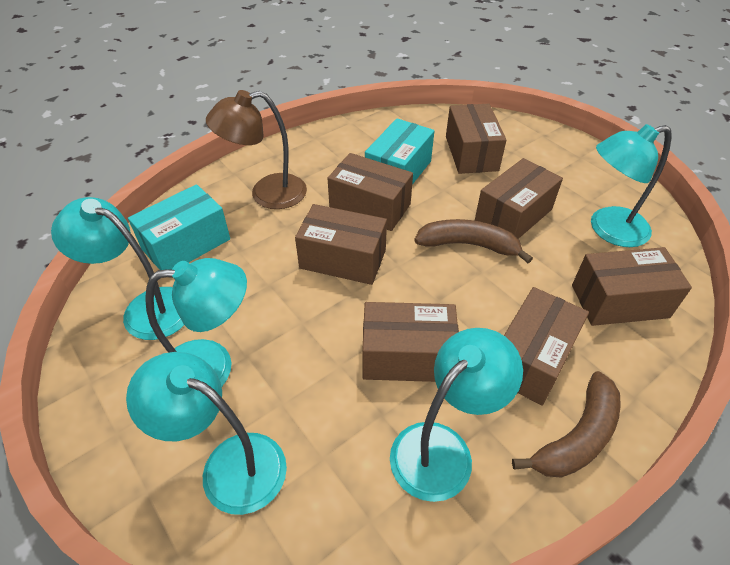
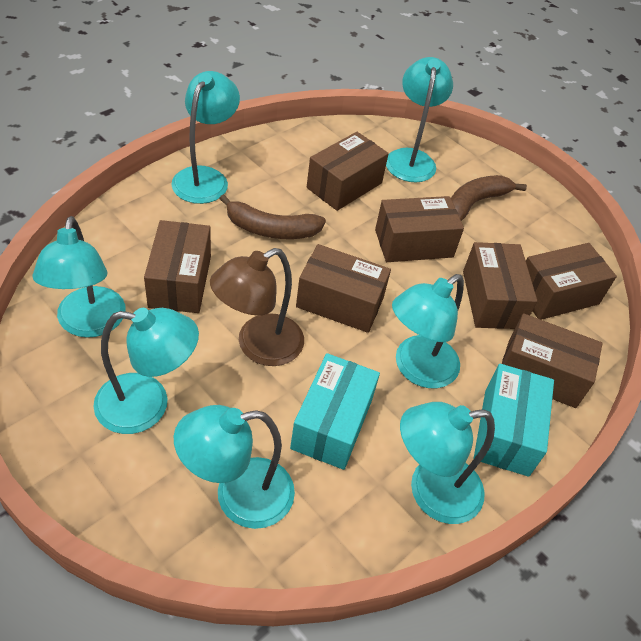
turquoise lamp: [51,197,184,340] [126,352,287,515] [145,258,247,387] [390,328,523,502] [591,124,672,247] = 5 -> [32,216,126,338] [93,308,199,434] [172,71,240,204] [174,405,295,529] [386,57,453,182] [392,274,464,388] [400,402,495,524] = 7

